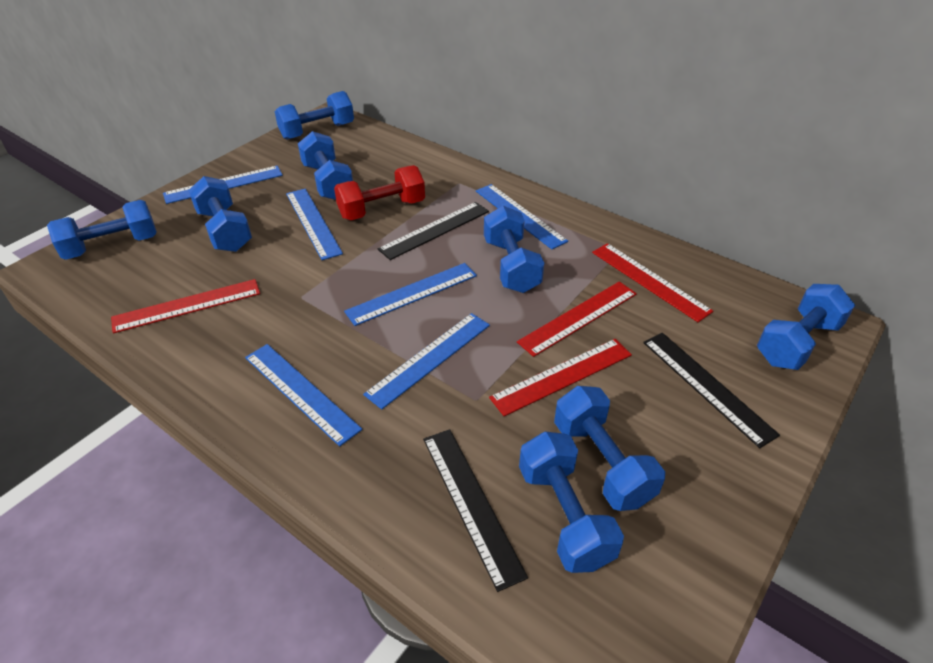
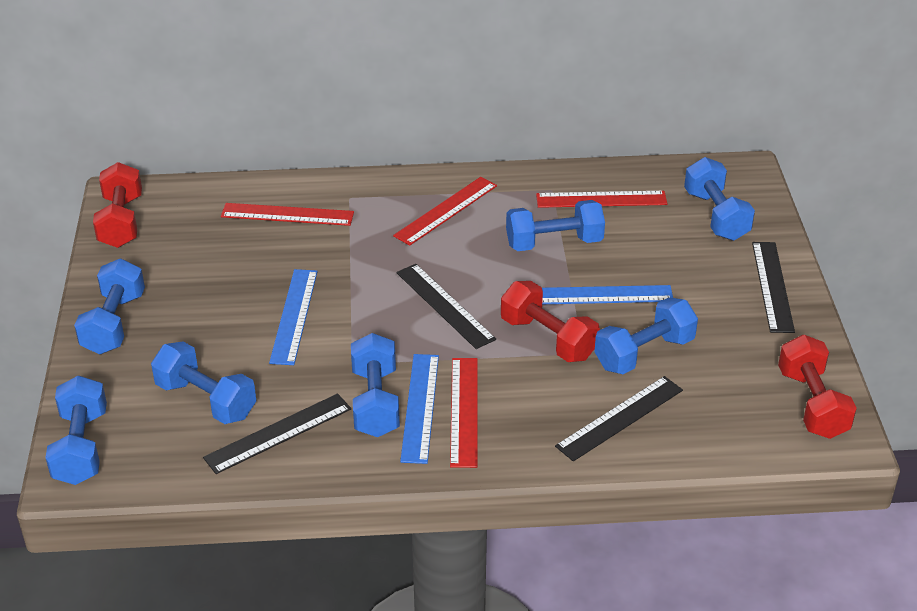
black ruler: [378,202,489,260] [423,429,528,592] [643,333,780,448] = 3 -> [203,393,351,474] [396,264,496,349] [555,376,683,461] [752,242,795,333] = 4
blue dumbbell: [47,200,157,260] [188,176,252,252] [275,91,354,140] [298,131,353,200] [484,206,544,293] [519,431,624,573] [554,386,665,511] [757,284,855,370] = 8 -> [46,376,107,485] [74,259,145,354] [151,341,256,424] [351,333,400,437] [506,200,605,251] [594,297,698,374] [684,157,755,241] = 7
blue ruler: [163,166,283,204] [245,344,362,446] [286,189,343,260] [344,263,477,326] [363,313,490,409] [476,184,568,249] = 6 -> [269,269,318,365] [400,354,439,464] [542,285,673,304] = 3
red dumbbell: [334,165,425,220] = 1 -> [93,162,142,248] [501,281,600,362] [778,335,857,439] = 3

